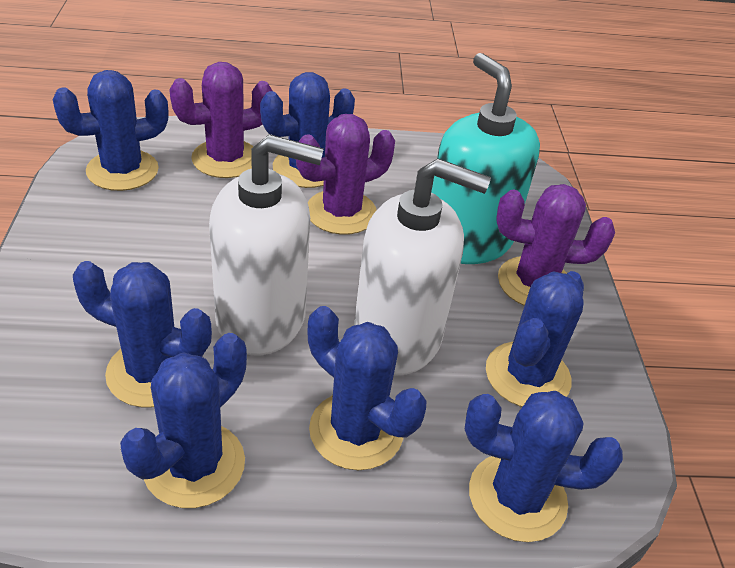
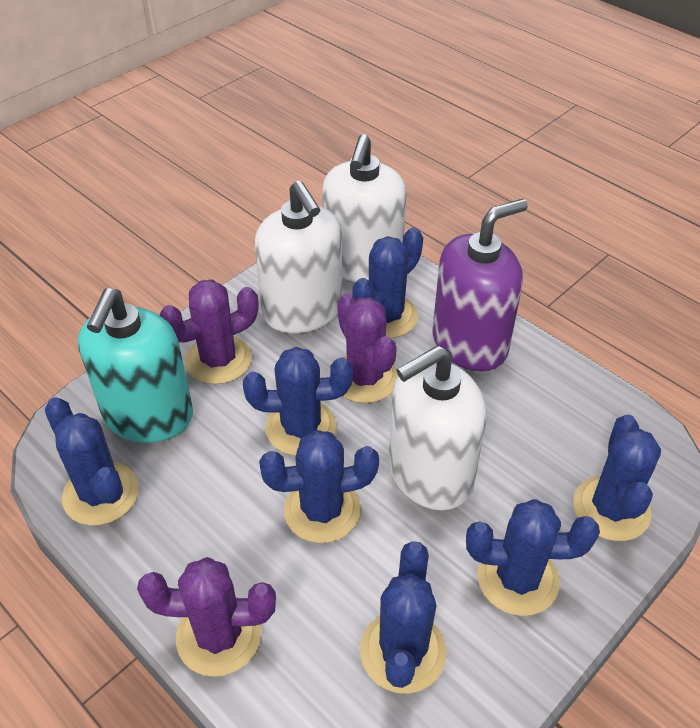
purple soap dispenser: none = 0 -> [433,199,528,371] = 1
white soap dispenser: [209,134,324,355] [354,158,491,375] = 2 -> [255,181,342,333] [322,134,407,282] [389,345,487,510] = 3

